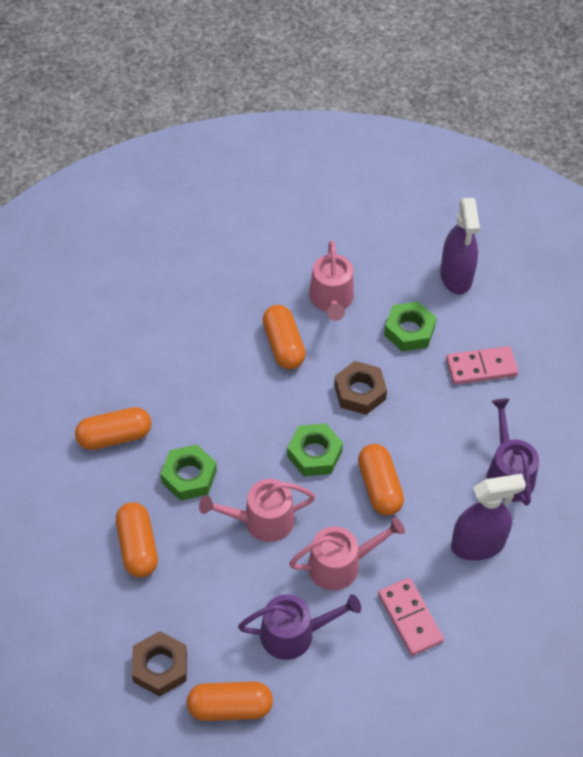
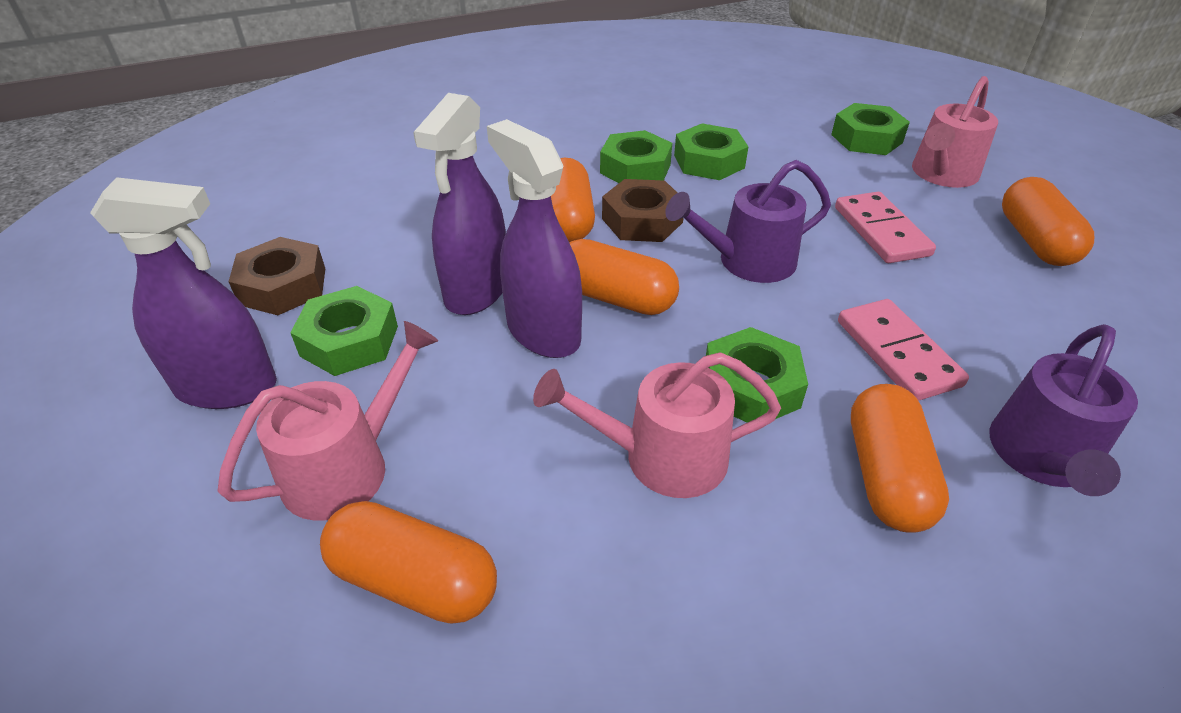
green nut: [161,445,217,501] [287,423,343,476] [384,302,437,352] = 3 -> [290,286,398,376] [600,130,672,183] [674,123,748,180] [706,327,808,423] [831,103,910,155] = 5
purple spray bottle: [440,198,480,294] [451,474,526,561] = 2 -> [90,177,277,409] [413,93,506,315] [487,119,582,358] = 3

